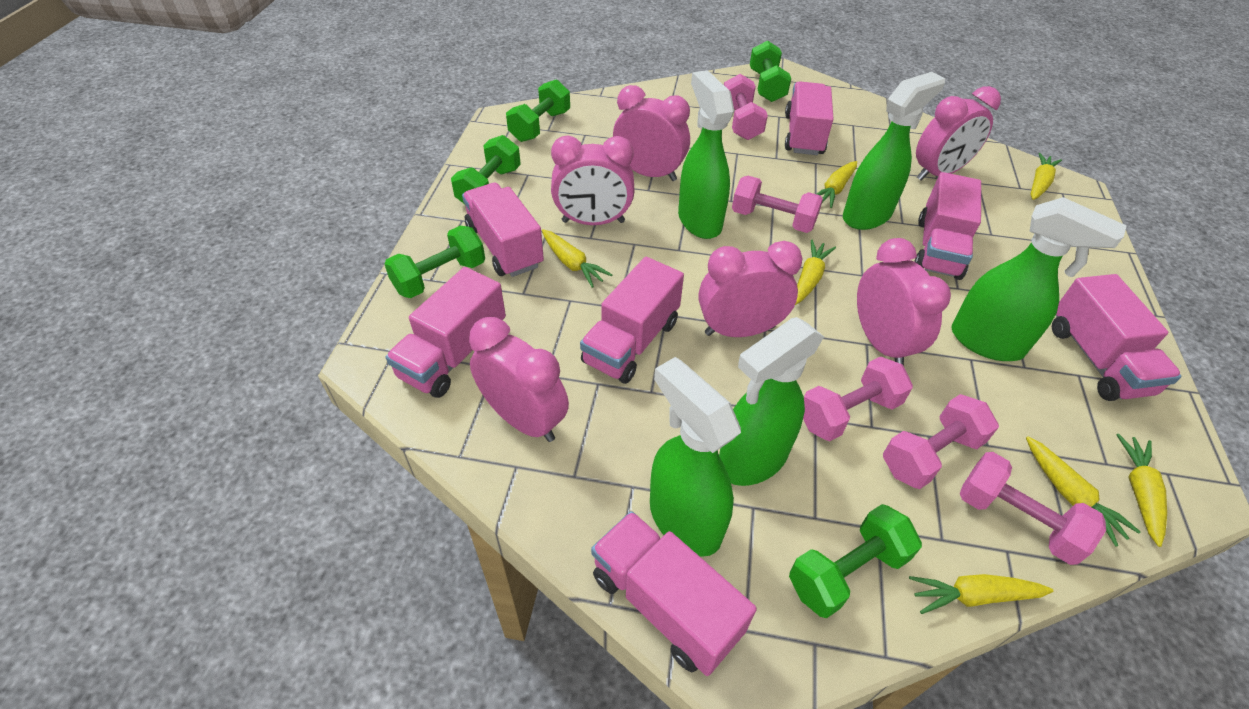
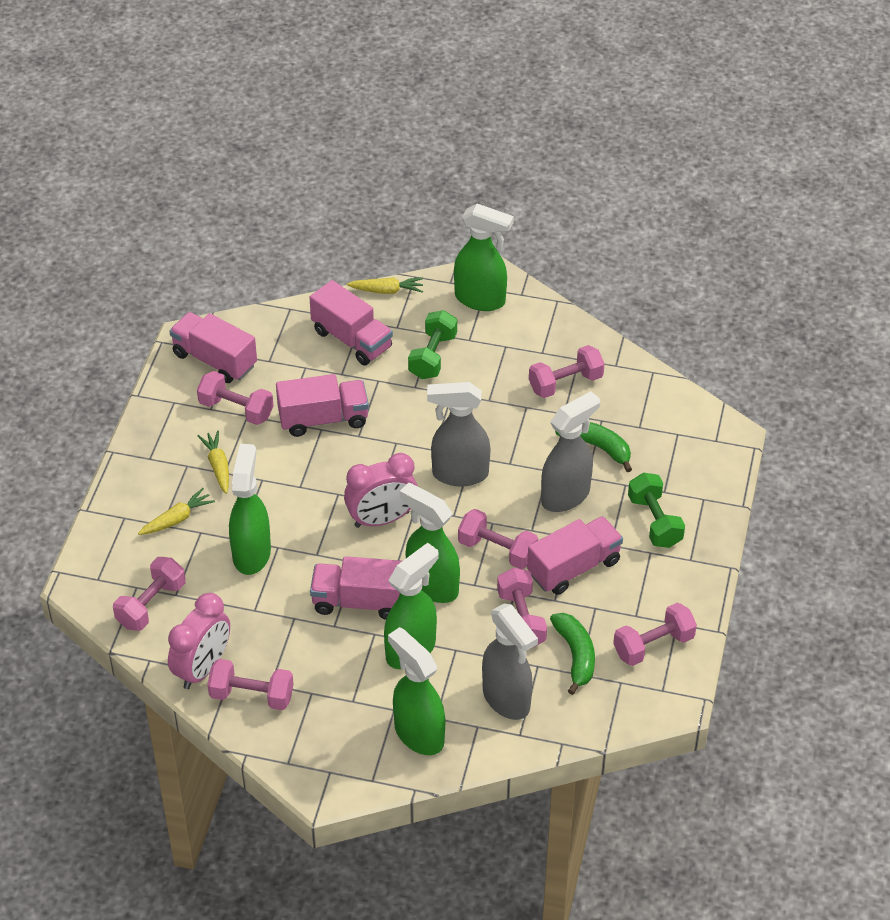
green banana: none = 0 -> [550,613,595,695] [555,422,632,472] = 2
green dumbbell: [384,226,485,298] [451,135,521,203] [506,79,570,142] [750,40,791,102] [789,504,922,618] = 5 -> [408,310,457,379] [628,472,685,548] = 2
grey spray bottle: none = 0 -> [427,382,490,487] [482,604,538,720] [541,391,600,512] = 3
pink clock: [469,317,569,442] [551,136,635,225] [613,85,690,181] [699,241,803,337] [857,238,951,366] [916,86,1001,180] = 6 -> [168,593,230,689] [344,453,418,528] = 2
pink dumbbell: [724,74,768,140] [732,176,823,233] [803,356,913,441] [883,394,999,489] [960,452,1106,565] = 5 -> [113,557,185,631] [197,371,274,425] [207,659,293,710] [458,509,538,569] [497,568,547,648] [529,345,604,398] [613,603,697,666] = 7
pink truck: [385,267,506,398] [462,183,544,277] [580,257,684,384] [591,511,757,676] [785,81,834,155] [914,172,981,280] [1052,274,1182,401] = 7 -> [169,312,257,383] [276,374,369,437] [309,280,393,365] [310,556,402,620] [527,516,623,595] = 5
yellow carrot: [542,229,612,288] [795,240,836,305] [817,161,857,208] [909,574,1053,614] [1026,436,1141,547] [1031,153,1062,200] [1117,434,1167,547] = 7 -> [138,488,215,535] [198,430,229,494] [347,277,423,294] = 3

